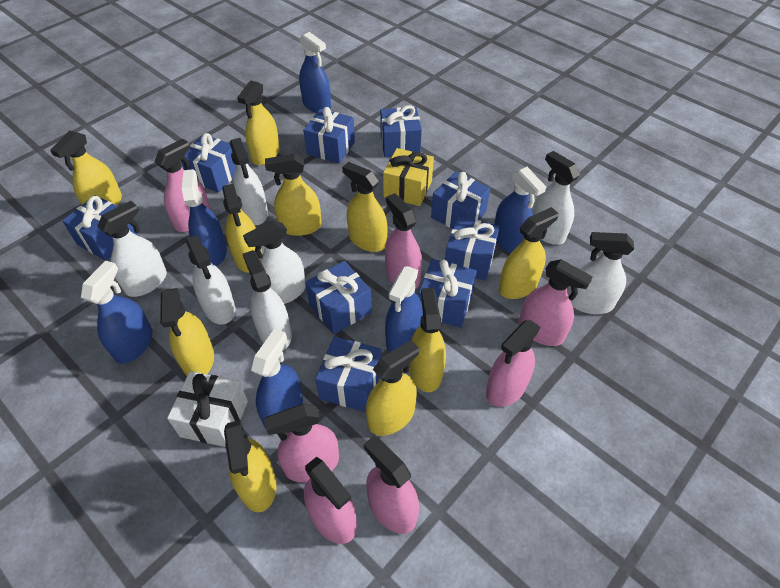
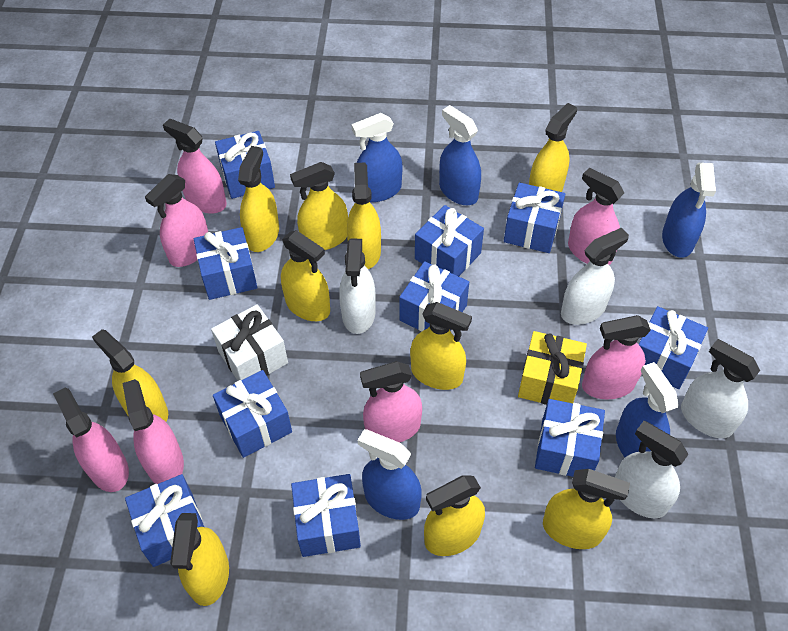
blue gift: [62,195,137,261] [181,133,236,193] [303,107,355,164] [305,261,372,334] [315,336,382,412] [380,105,422,157] [418,259,477,328] [431,171,490,229] [445,216,500,281] = 9 -> [125,474,204,567] [194,227,258,300] [213,370,292,458] [215,131,275,199] [291,474,361,557] [399,261,469,332] [415,205,484,276] [504,182,565,253] [535,399,605,477] [638,306,708,389] = 10
blue spray bottle: [81,260,153,364] [182,169,227,266] [251,328,303,429] [299,32,331,113] [385,266,423,353] [494,167,546,253] = 6 -> [351,113,403,202] [358,429,422,520] [439,105,481,205] [616,362,679,457] [662,163,716,258] = 5
white spray bottle: [97,201,167,297] [186,235,236,324] [230,138,268,225] [243,220,306,304] [243,250,292,350] [532,151,580,245] [568,232,634,314] = 7 -> [339,238,376,334] [561,228,629,325] [615,421,688,518] [681,339,760,438] = 4

